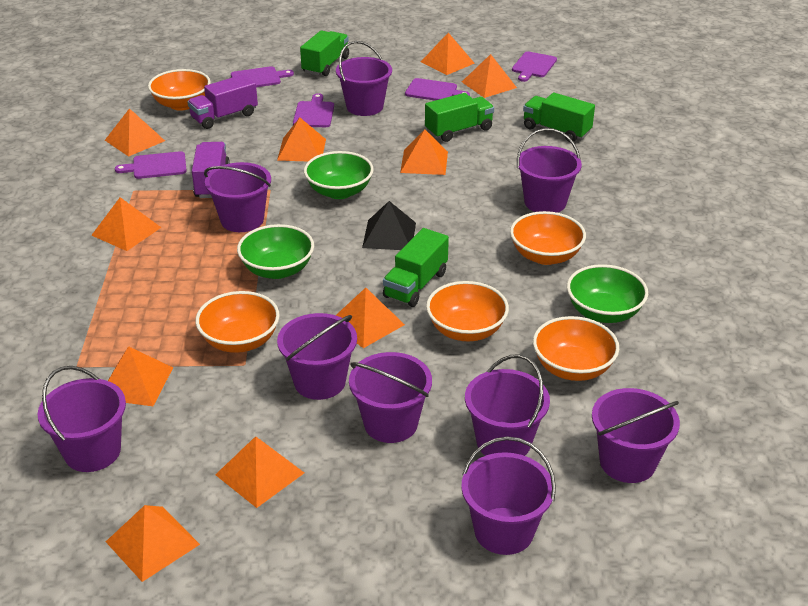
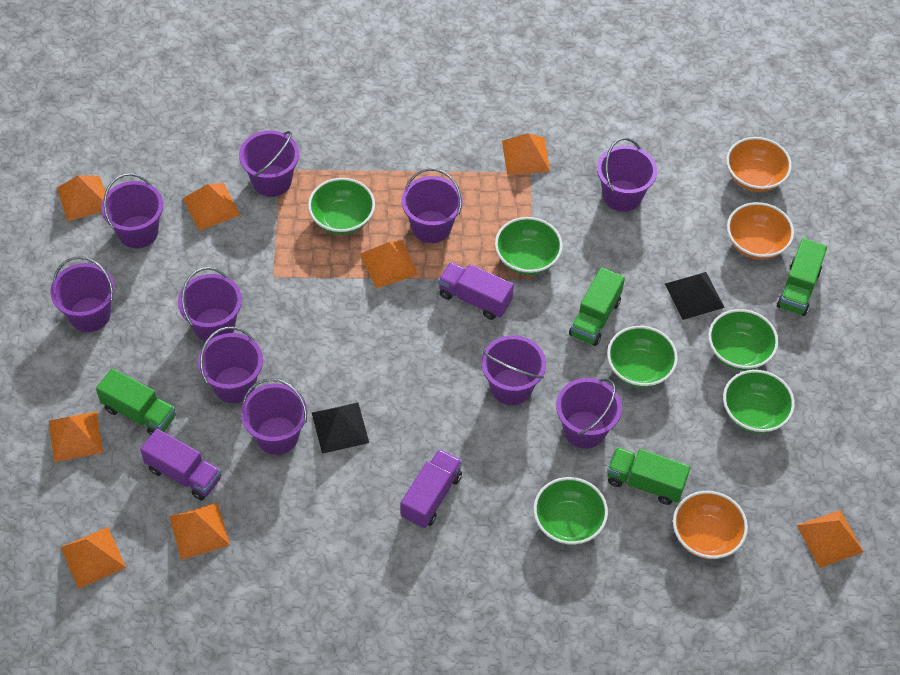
black pyramid: [362,201,416,250] = 1 -> [312,403,369,454] [665,272,725,320] = 2
green bowl: [237,224,314,279] [304,151,374,199] [567,264,648,323] = 3 -> [308,178,375,235] [495,217,562,275] [533,477,608,545] [607,326,678,388] [708,309,778,371] [723,370,795,434] = 6
orange bowl: [148,69,211,111] [196,291,280,353] [426,281,509,341] [510,211,586,265] [533,316,619,381] = 5 -> [673,491,748,559] [726,137,792,192] [727,202,794,260] = 3
orange pyramid: [91,197,161,251] [105,108,165,157] [106,505,200,582] [108,346,173,406] [215,436,304,508] [277,118,326,161] [336,288,405,348] [400,130,448,175] [421,33,475,75] [462,54,517,98] = 10 -> [49,411,103,462] [57,176,105,221] [61,527,126,589] [169,503,230,560] [183,183,240,231] [360,240,419,288] [502,133,550,175] [797,510,864,568] = 8
purple bucket: [38,366,126,472] [204,162,271,232] [277,313,357,400] [336,41,392,116] [349,352,432,443] [461,436,556,555] [465,354,550,456] [517,128,582,213] [592,388,680,483] = 9 -> [50,256,115,332] [101,173,163,248] [178,267,242,341] [198,327,263,403] [239,130,299,197] [241,378,307,455] [402,168,463,243] [481,335,546,405] [556,378,622,449] [597,138,657,212] = 10
purple cutting board: [115,151,187,179] [231,66,294,87] [293,93,334,127] [405,78,470,101] [512,51,557,82] = 5 -> none = 0
purple truck: [187,74,258,129] [192,142,230,198] = 2 -> [140,429,221,501] [401,449,462,528] [438,262,514,320] = 3

